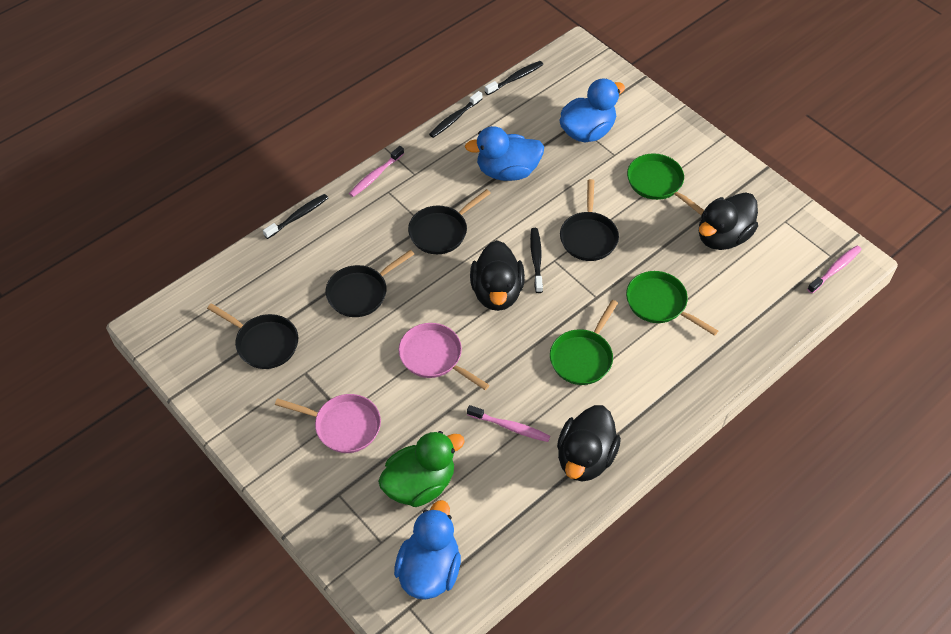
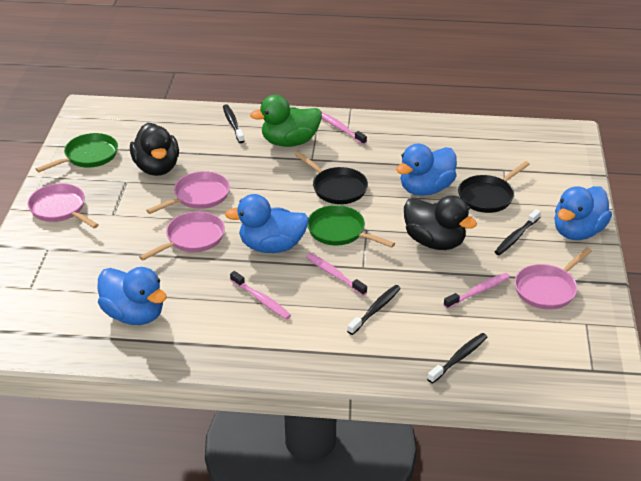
black duck: [470,240,525,311] [557,405,621,482] [699,192,758,250] = 3 -> [130,123,179,176] [404,195,477,250] = 2
black pan: [207,303,298,369] [326,250,414,317] [408,189,491,254] [560,179,619,261] = 4 -> [295,152,368,204] [458,161,530,213] = 2
blue duck: [394,500,461,599] [465,126,544,181] [560,78,625,143] = 3 -> [97,267,167,325] [225,194,309,253] [396,144,457,196] [554,186,612,240] = 4
green pan: [550,300,618,385] [626,271,718,336] [627,153,704,215] = 3 -> [36,133,118,172] [307,205,395,248] = 2
pink pan: [275,394,381,453] [399,323,489,390] = 2 -> [28,183,99,228] [139,211,225,261] [146,171,230,214] [515,248,592,310] = 4
pink toothbrush: [349,146,404,197] [467,405,550,442] [807,246,862,293] = 3 -> [230,271,291,319] [306,253,367,296] [322,112,367,145] [443,273,510,309] = 4

